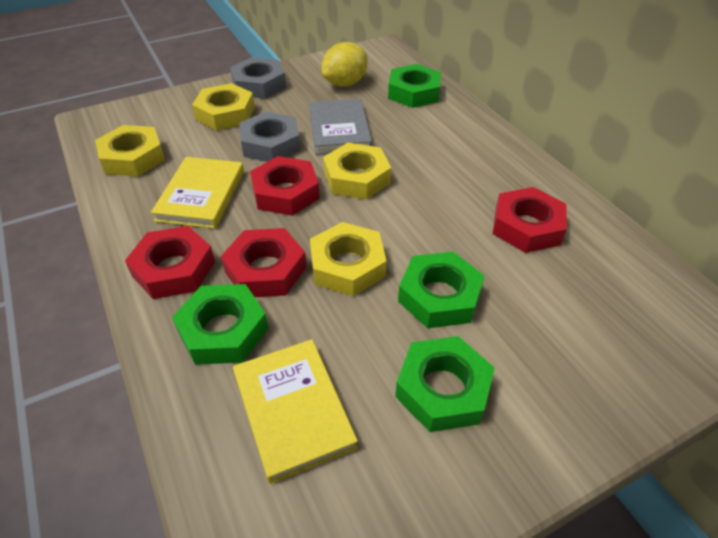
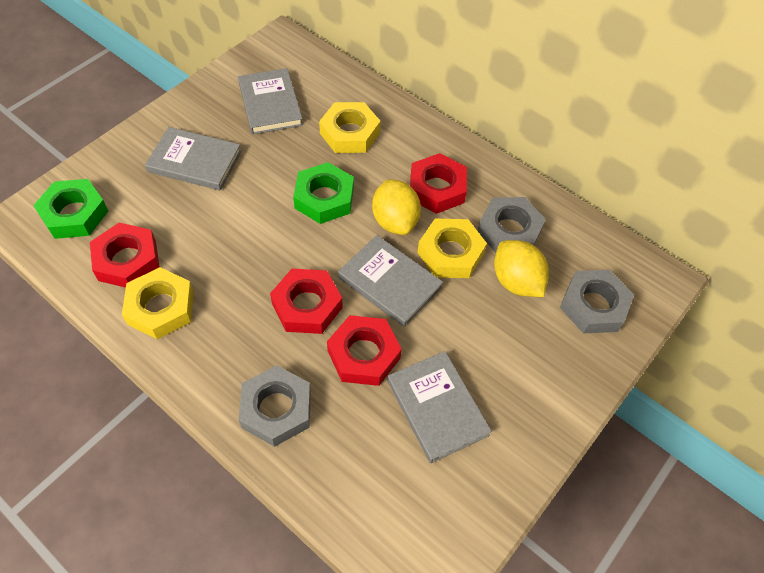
green nut: [172,284,268,365] [388,64,441,108] [395,336,495,432] [398,252,484,328] = 4 -> [33,179,108,239] [293,162,354,224] = 2
grey book: [309,99,372,155] = 1 -> [145,127,241,191] [238,68,303,135] [338,235,443,327] [387,351,492,463] = 4
grey nut: [230,57,286,99] [239,111,300,162] = 2 -> [239,365,311,447] [478,197,546,253] [560,270,634,333] = 3
yellow book: [151,157,244,229] [233,339,358,484] = 2 -> none = 0
yellow lemon: [321,42,368,87] = 1 -> [372,180,421,235] [494,240,549,297] = 2
yellow nut: [95,125,165,177] [192,83,255,131] [310,222,387,296] [323,143,391,199] = 4 -> [122,267,194,339] [319,102,380,153] [417,218,487,278] = 3

